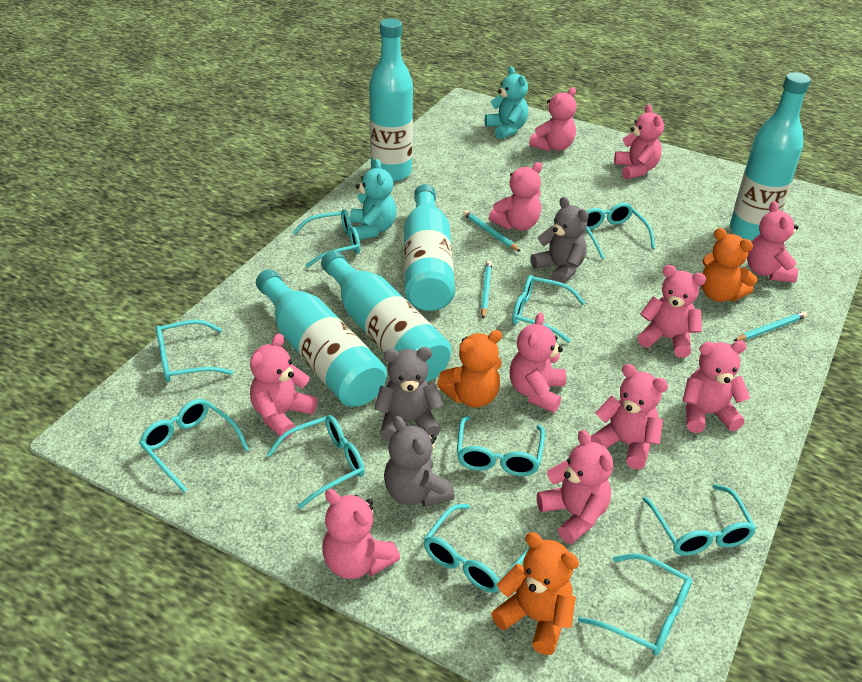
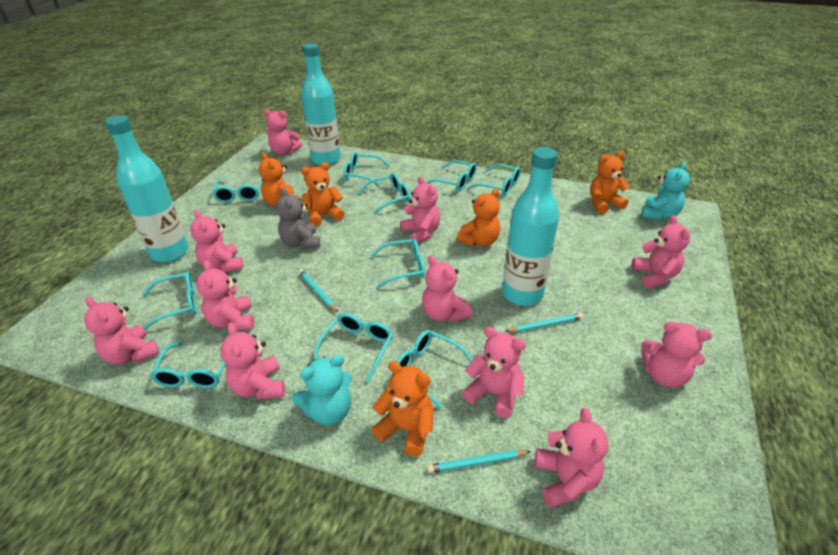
grey teddy bear: [374,347,444,441] [384,416,455,507] [530,197,589,283] = 3 -> [276,188,320,249] = 1
orange teddy bear: [437,330,502,408] [491,532,579,655] [701,228,757,302] = 3 -> [259,152,299,207] [301,162,345,227] [372,361,433,456] [457,188,500,246] [590,151,629,214] = 5
turquoise bottle: [256,269,387,407] [321,250,451,382] [369,19,413,182] [404,184,455,311] [730,72,811,242] = 5 -> [105,115,189,262] [301,43,340,165] [502,147,559,306] = 3

